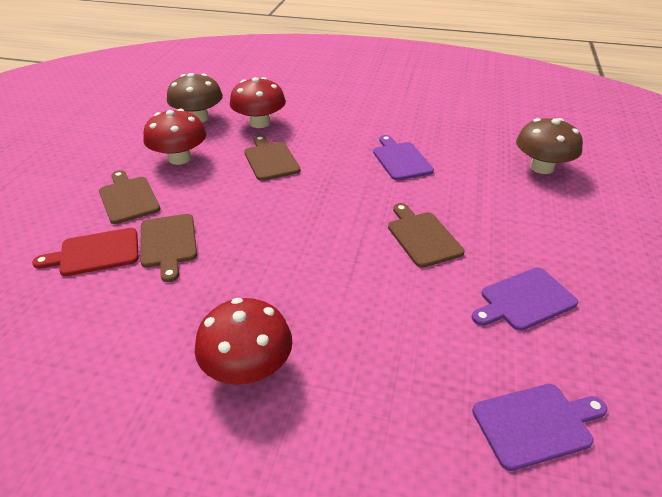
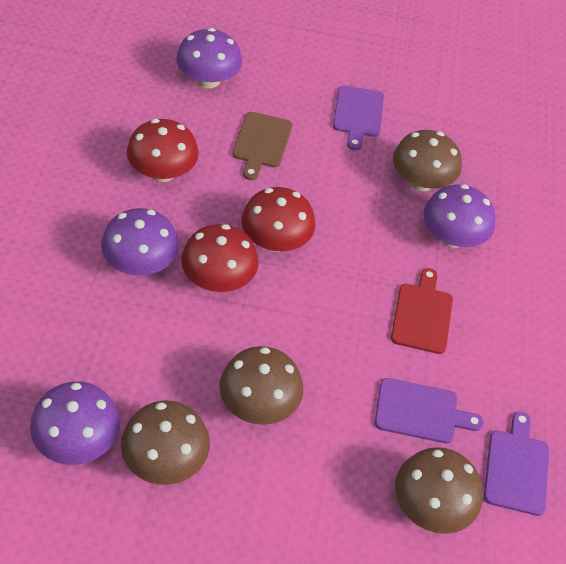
brown cutting board: [99,170,160,224] [140,214,197,282] [244,135,300,181] [388,203,464,268] = 4 -> [232,112,292,180] = 1
brown mushroom: [167,73,223,122] [516,118,583,174] = 2 -> [121,401,210,485] [219,346,303,425] [393,130,462,191] [395,447,483,534] = 4
purple mushroom: none = 0 -> [30,382,120,465] [101,208,179,275] [176,28,242,88] [423,184,496,248] = 4

